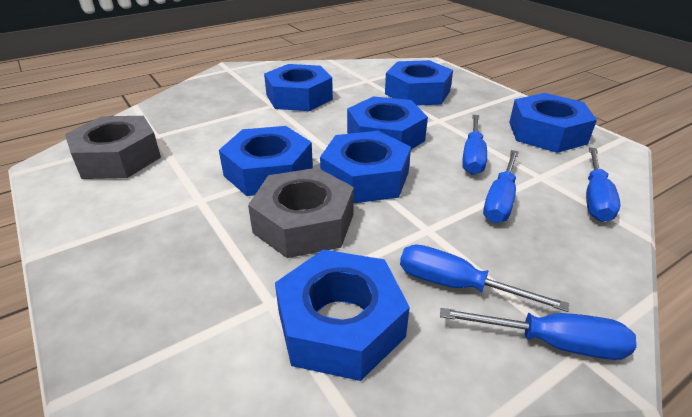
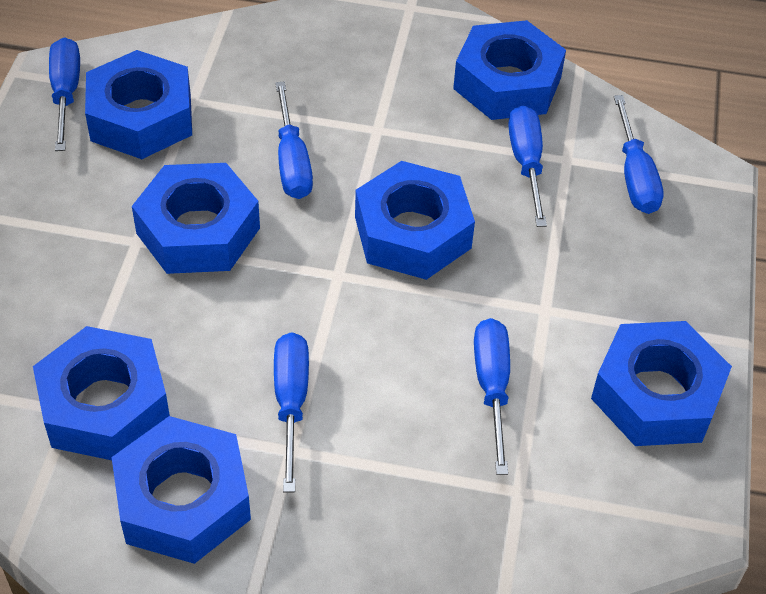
blue screwdriver: [400,245,569,312] [440,308,636,360] [462,115,487,175] [483,150,519,223] [586,147,621,222] = 5 -> [49,37,80,151] [274,332,309,492] [275,81,313,199] [474,318,510,475] [508,105,547,227] [614,95,664,214] = 6
grey nut: [65,116,161,179] [248,168,354,258] = 2 -> none = 0

